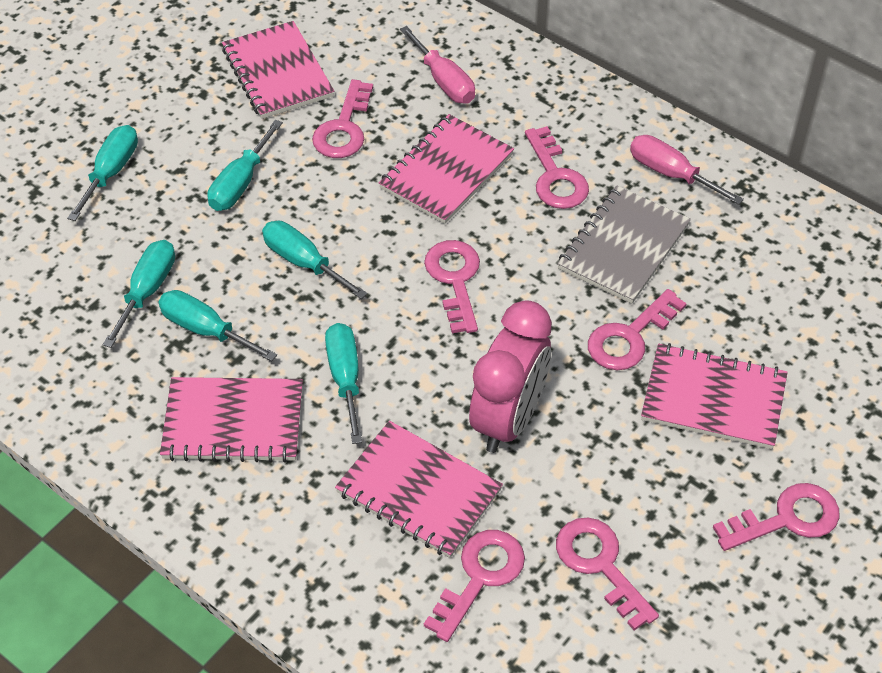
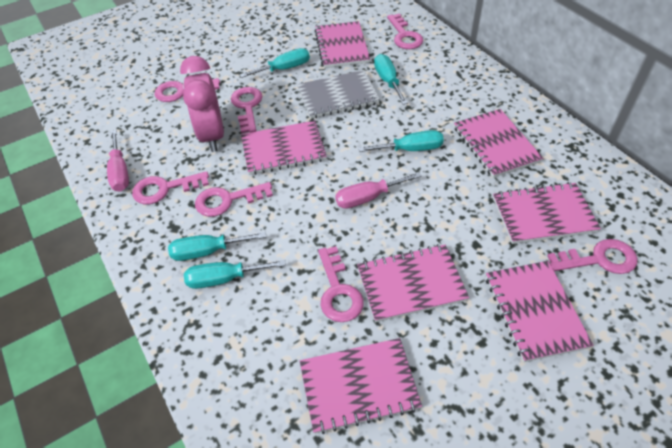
pink notebook: [160,377,303,463] [222,21,334,119] [335,421,503,558] [379,114,514,224] [641,343,788,449] = 5 -> [241,121,327,175] [300,338,422,434] [315,21,370,68] [357,244,469,322] [454,109,543,178] [486,261,593,362] [493,182,601,244] = 7
turquoise screwdriver: [67,125,138,221] [103,240,175,348] [158,290,277,361] [208,120,283,211] [262,221,368,299] [325,323,362,444] = 6 -> [168,232,266,261] [184,260,286,289] [240,48,310,78] [358,130,444,152] [374,54,408,105] = 5

